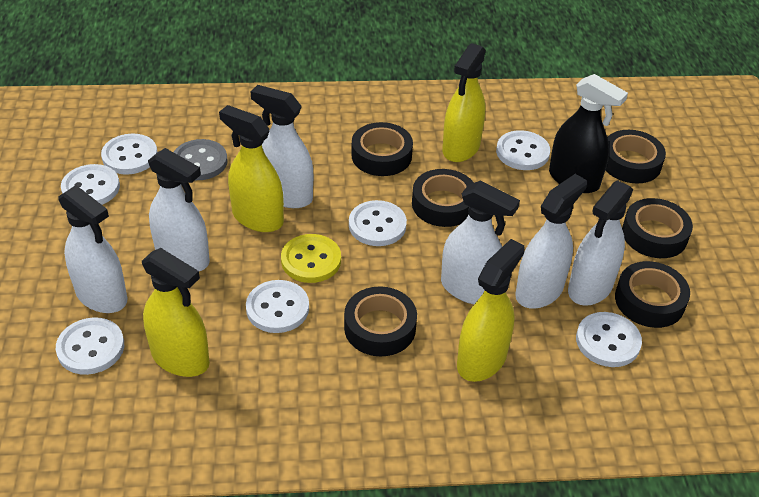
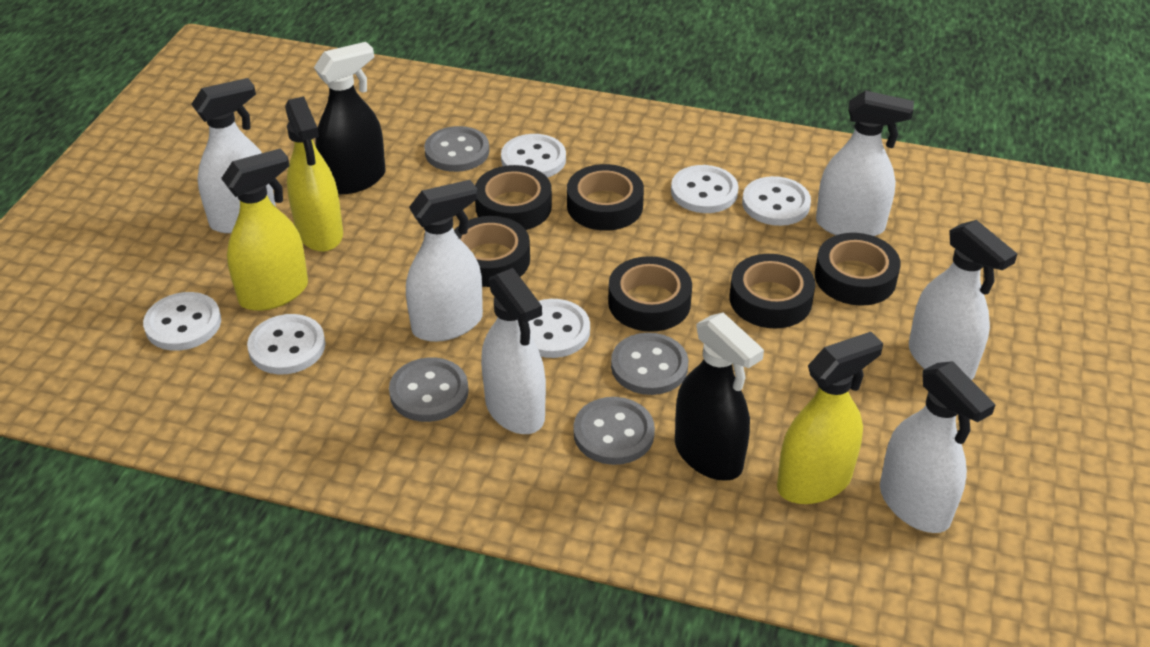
black spray bottle: [549,74,628,193] = 1 -> [314,42,385,194] [675,312,764,481] = 2
grey button: [174,139,227,180] = 1 -> [389,357,469,422] [424,126,489,172] [574,397,655,465] [611,333,688,395] = 4
white button: [56,317,124,375] [61,164,120,205] [101,134,158,175] [246,280,309,333] [349,200,407,246] [496,130,550,170] [576,312,642,367] = 7 -> [143,292,221,351] [247,314,326,375] [501,134,566,178] [528,299,590,358] [671,165,738,213] [742,176,811,226] = 6
yellow button: [281,234,341,283] = 1 -> none = 0
yellow spray bottle: [142,248,210,377] [219,105,284,232] [442,43,486,162] [457,239,525,382] = 4 -> [221,148,308,311] [285,96,343,252] [777,332,883,504] = 3

